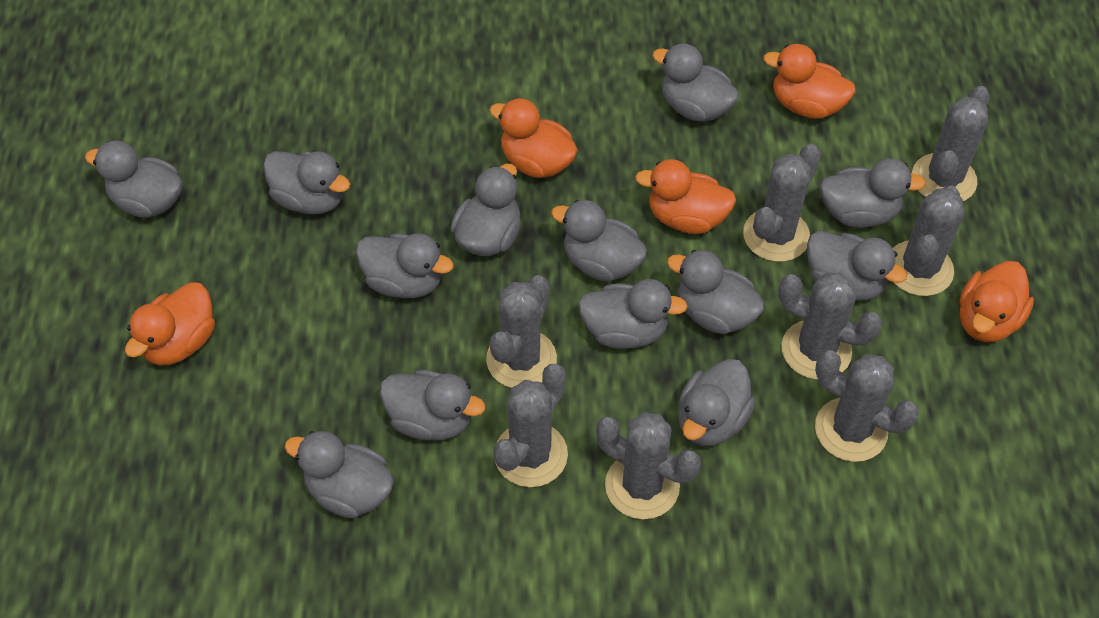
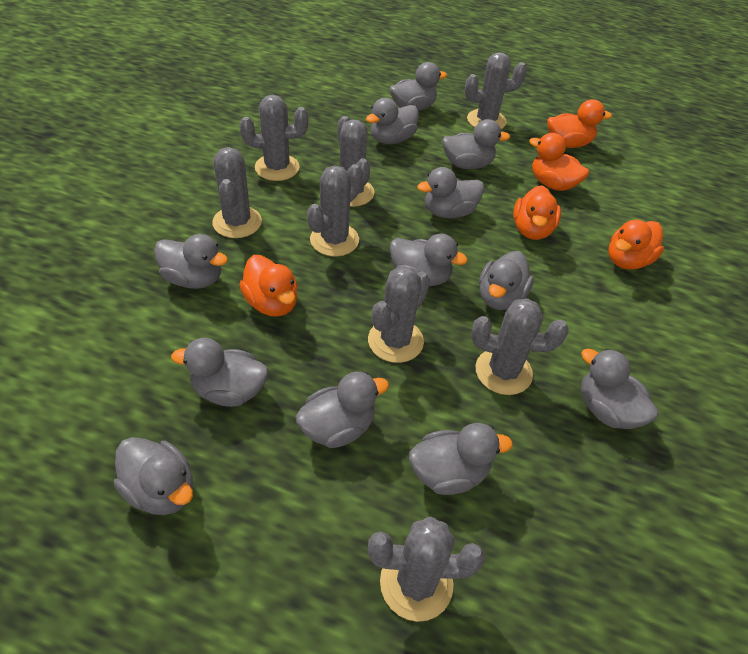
grey duck: [85,141,182,218] [263,151,350,215] [284,431,394,518] [356,233,454,298] [380,369,485,440] [450,164,521,256] [551,200,647,282] [578,279,688,349] [652,44,739,122] [667,250,765,334] [678,359,756,446] [807,231,907,300] [820,158,926,228] = 13 -> [114,437,193,515] [154,234,228,289] [171,338,268,407] [296,372,389,448] [366,98,419,144] [389,62,447,111] [390,234,468,286] [409,423,513,495] [417,167,484,219] [442,119,510,169] [479,251,534,310] [581,349,658,429] = 12

